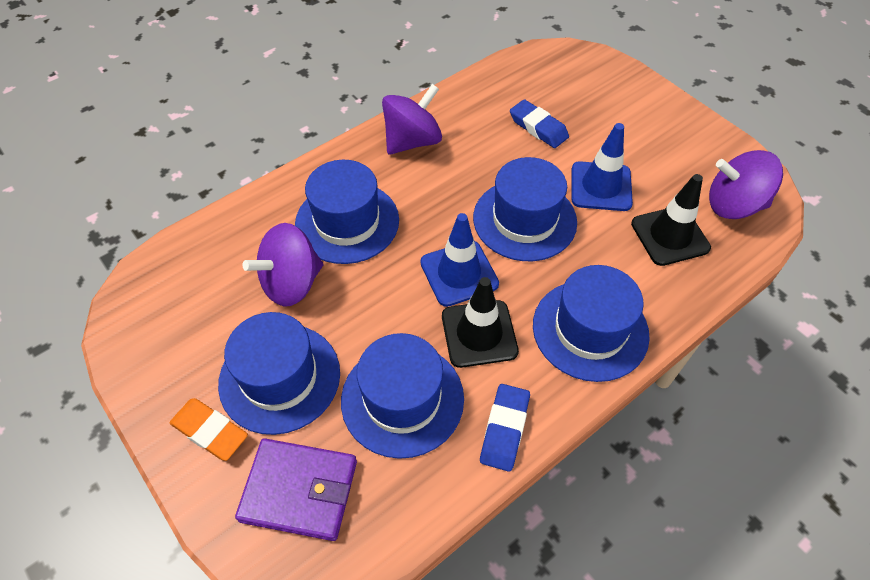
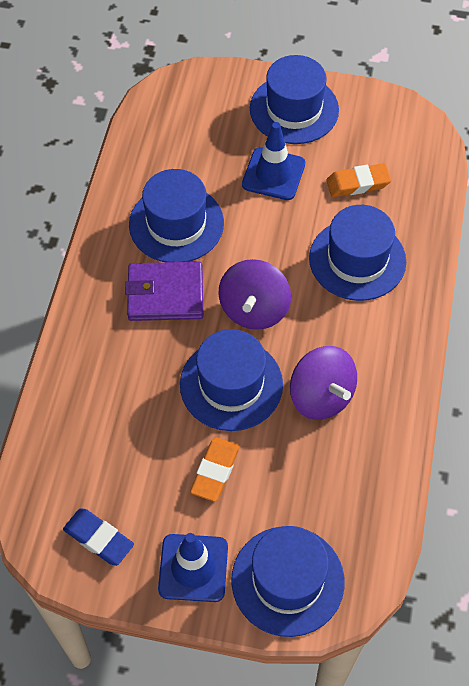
black traffic cone: [442,277,519,368] [631,174,711,266] = 2 -> none = 0
blue eraser: [480,384,530,472] [510,99,569,148] = 2 -> [63,508,134,566] = 1
orange eraser: [170,398,248,461] = 1 -> [190,437,240,502] [326,163,391,197] = 2
purple spinning top: [242,223,323,306] [382,84,442,155] [709,150,783,219] = 3 -> [218,259,291,330] [290,346,357,420] = 2

